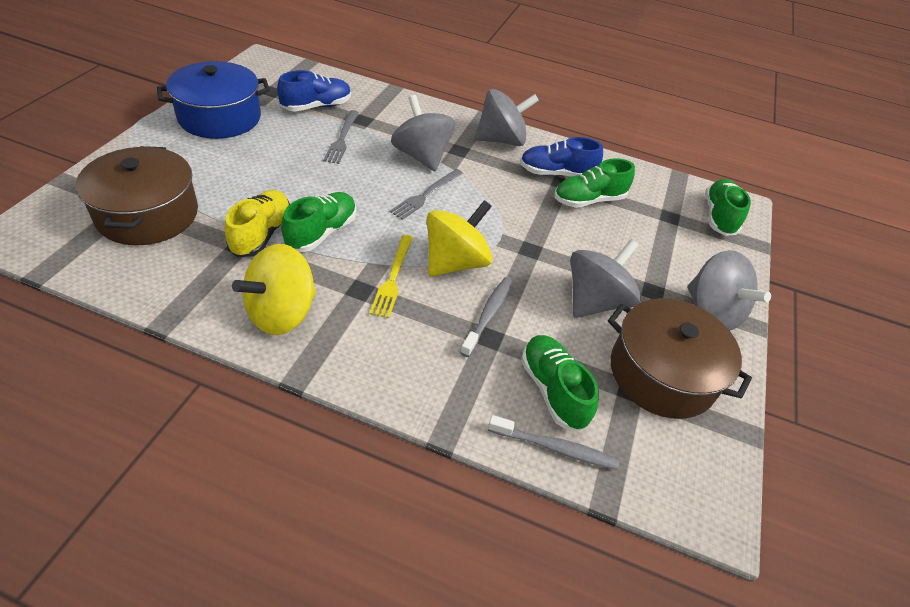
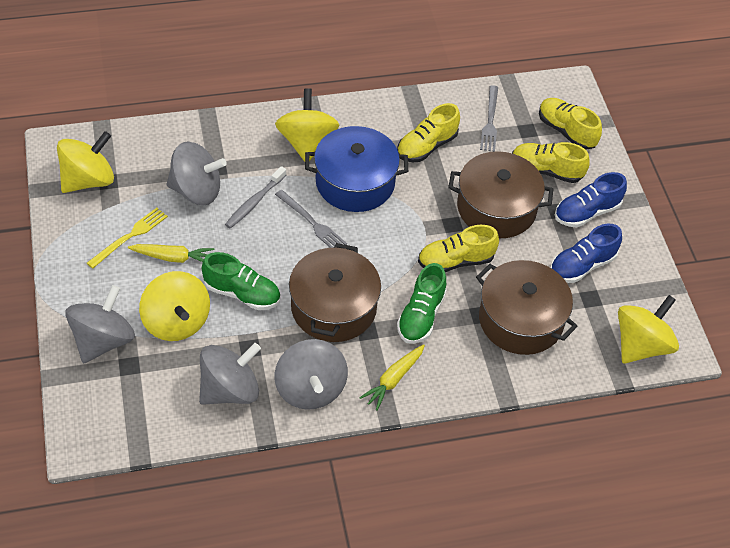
brown pot: [76,146,198,245] [608,298,752,419] = 2 -> [289,243,381,342] [448,151,553,238] [476,260,578,355] = 3
green shoe: [281,192,356,252] [521,335,599,431] [554,158,635,208] [705,179,751,236] = 4 -> [202,252,281,310] [397,263,447,344] = 2
grey toothbrush: [460,277,512,357] [488,415,619,470] = 2 -> [225,166,286,229] = 1
yellow carrot: none = 0 -> [128,244,215,263] [359,344,425,411] = 2
yellow shoe: [225,190,290,257] = 1 -> [397,103,460,162] [418,225,499,272] [512,142,590,183] [539,98,602,150] = 4
yellow spinning top: [232,244,316,335] [427,200,492,277] = 2 -> [57,131,114,193] [139,271,210,341] [275,88,339,162] [618,295,679,364] = 4

